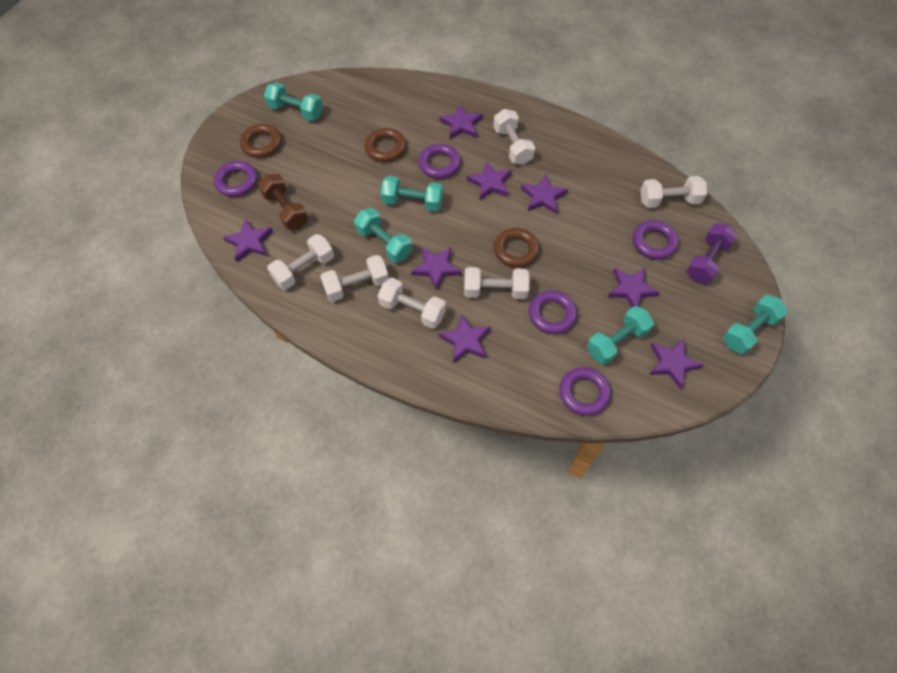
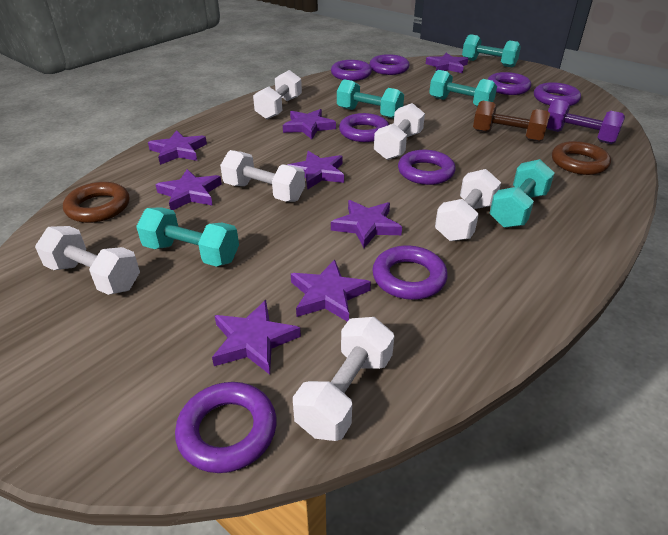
brown ring: [240,124,282,158] [364,128,406,162] [494,228,540,268] = 3 -> [63,182,130,223] [552,141,611,175] = 2
purple ring: [214,161,258,197] [418,144,461,179] [529,290,577,334] [559,367,611,416] [633,220,679,260] = 5 -> [175,382,277,473] [331,60,372,81] [339,113,389,142] [369,54,409,75] [372,245,448,300] [398,150,456,185] [487,72,531,95] [534,82,581,106] = 8

